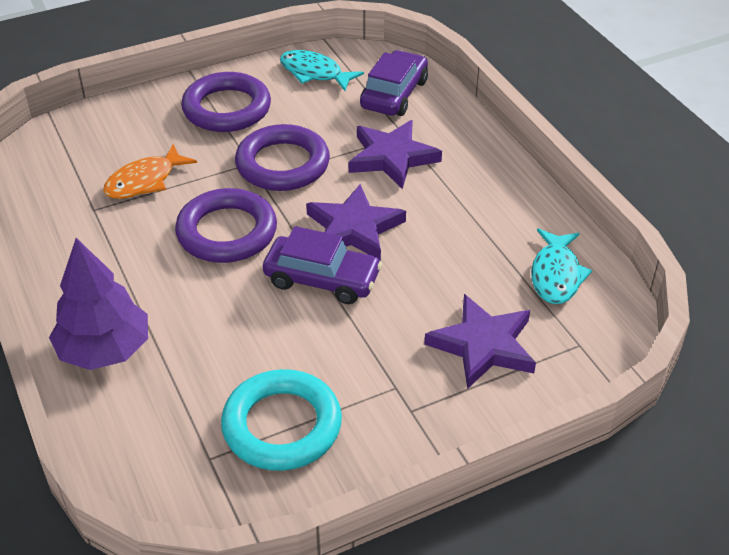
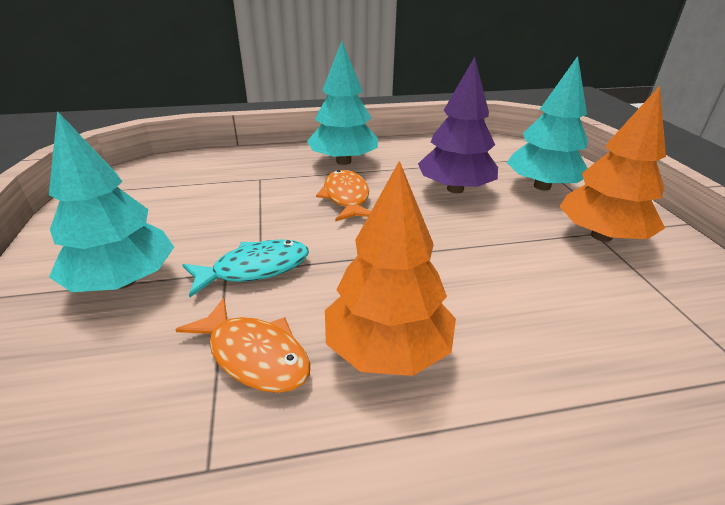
orange fish: [103,144,197,199] = 1 -> [175,298,310,393] [316,170,371,222] = 2
orange tree: none = 0 -> [325,161,456,376] [559,86,666,242] = 2
purple car: [263,226,382,304] [360,50,428,116] = 2 -> none = 0
purple ring: [175,188,277,263] [181,72,271,132] [235,124,330,191] = 3 -> none = 0
purple star: [306,184,406,261] [349,120,442,189] [424,294,536,389] = 3 -> none = 0
turquoise fish: [280,50,364,91] [531,228,592,304] = 2 -> [182,240,309,298] = 1
turquoise ring: [221,369,342,471] = 1 -> none = 0
turquoise tree: none = 0 -> [49,111,174,292] [307,41,378,165] [507,56,588,190] = 3

